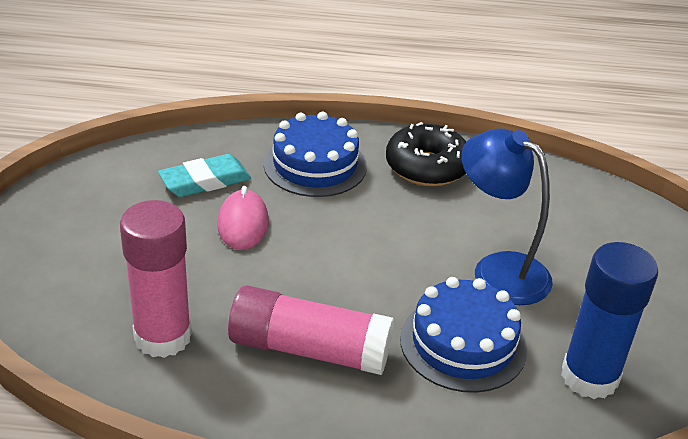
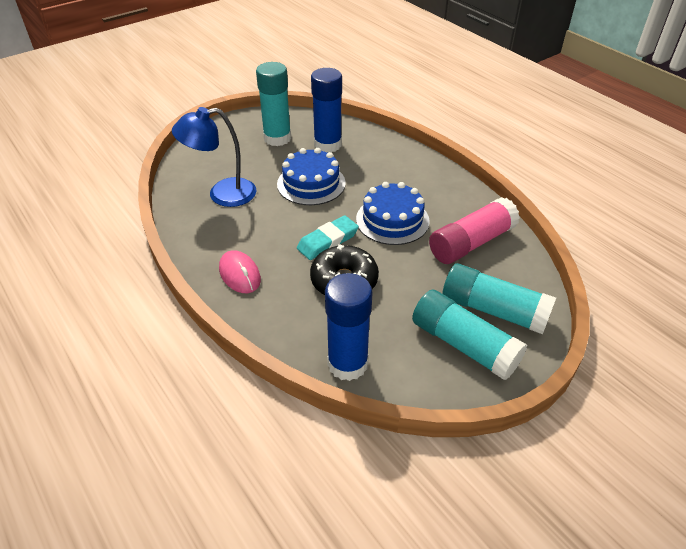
blue glue stick: [561,242,658,399] = 1 -> [311,68,342,152] [325,273,373,381] = 2
pink glue stick: [120,200,192,358] [228,285,394,375] = 2 -> [429,197,520,264] = 1
turquoise glue stick: none = 0 -> [256,62,291,146] [412,290,527,380] [443,263,556,334] = 3

